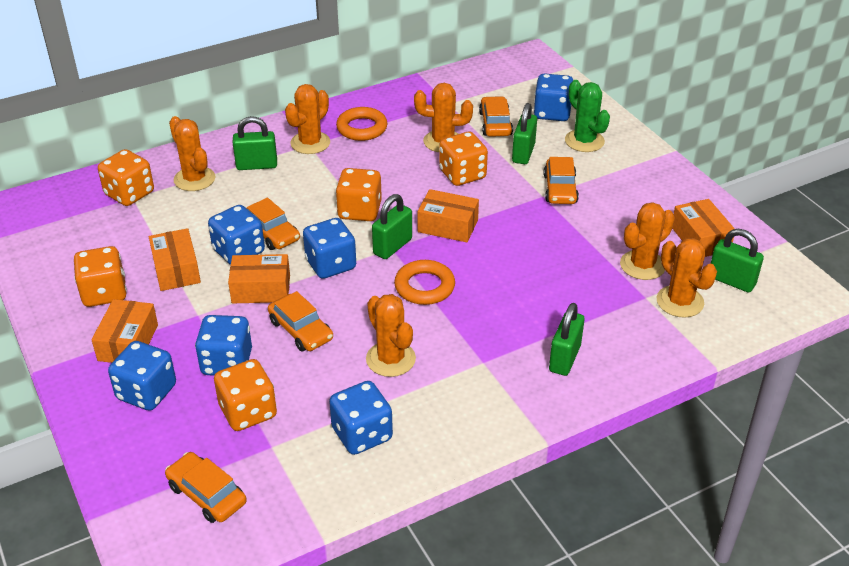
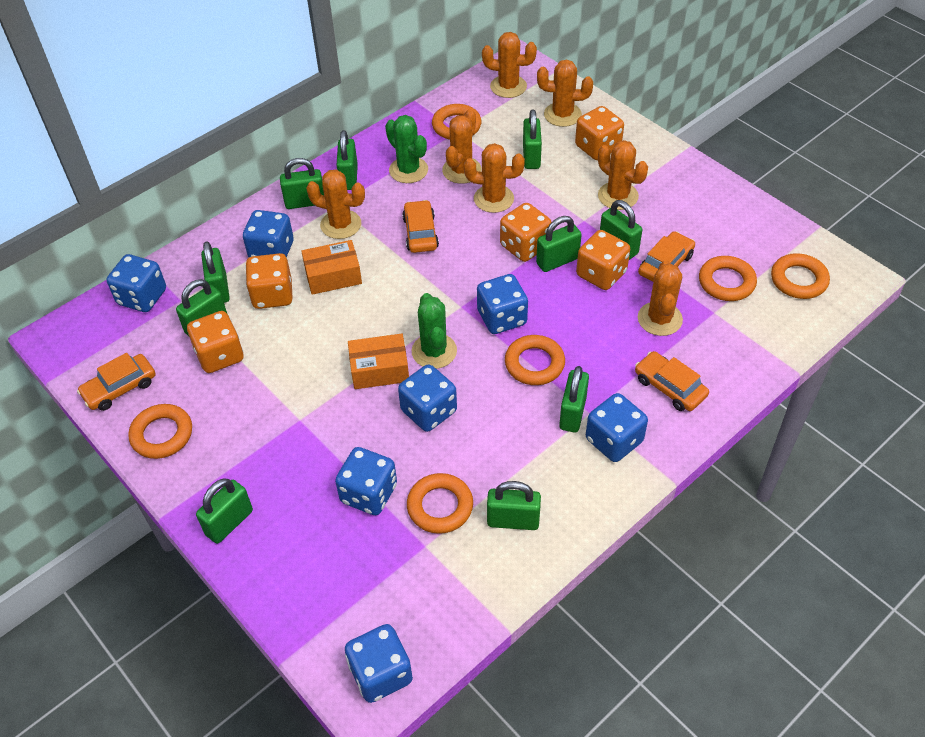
blue dice: [108,341,176,411] [195,315,252,376] [208,205,265,265] [303,218,356,279] [329,381,393,455] [533,73,573,121] = 6 -> [107,254,166,312] [243,210,294,257] [335,447,397,515] [345,624,413,703] [398,364,457,432] [477,274,528,334] [586,393,648,462] = 7
green cactus: [565,80,610,152] = 1 -> [385,115,428,183] [412,293,457,369] = 2
green padlock: [233,116,277,170] [372,194,412,259] [512,103,537,164] [549,303,585,376] [711,229,764,292] = 5 -> [176,279,227,336] [196,478,253,544] [201,241,230,303] [280,158,324,209] [337,130,358,190] [487,481,541,530] [523,109,542,169] [536,216,582,272] [559,366,589,433] [600,200,642,260] = 10
orange box: [91,299,158,363] [149,228,201,291] [228,254,290,303] [417,189,479,242] [672,199,735,257] = 5 -> [301,240,362,295] [348,333,409,389] = 2
orange cactus: [169,116,215,191] [285,84,330,154] [366,294,416,377] [414,83,473,152] [620,202,675,280] [657,238,717,318] = 6 -> [306,169,365,239] [442,109,482,184] [464,143,525,213] [482,32,537,98] [537,59,593,127] [598,140,648,210] [638,261,683,336] = 7
orange car: [165,452,247,523] [246,198,300,250] [268,291,333,351] [479,96,513,137] [543,157,579,204] = 5 -> [77,353,155,411] [402,200,439,253] [635,351,709,411] [638,231,695,282] = 4
orange ring: [336,107,388,141] [394,260,455,305] = 2 -> [128,404,192,459] [407,473,473,534] [432,104,481,140] [505,335,565,385] [699,256,757,301] [771,253,830,299] = 6

